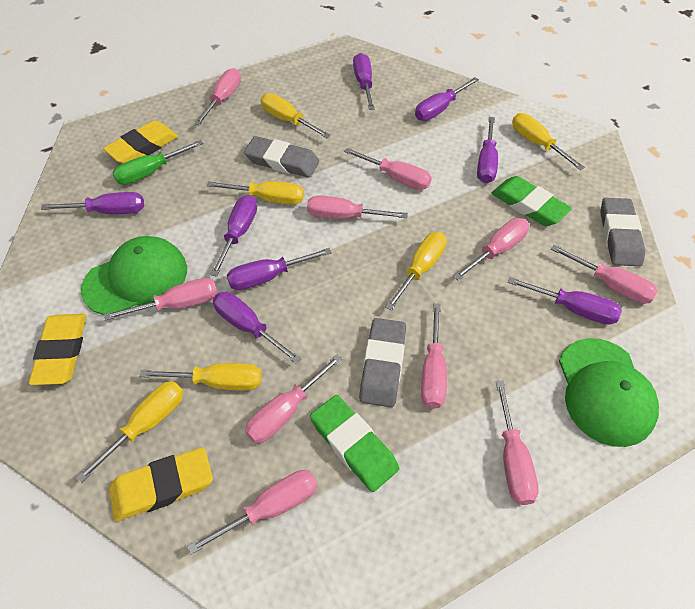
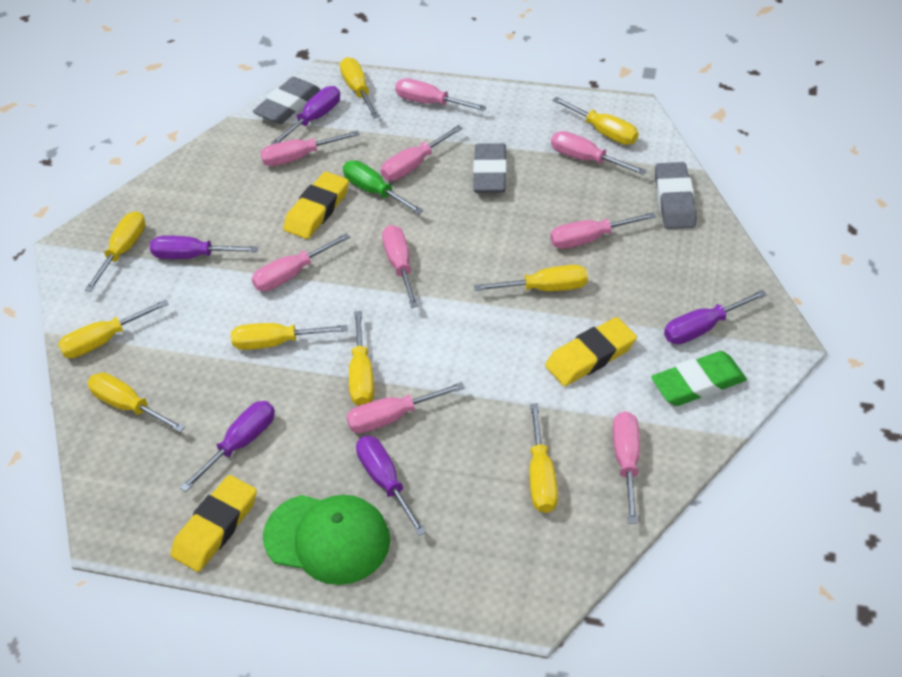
green cap: [81,236,187,315] [559,338,659,447] = 2 -> [263,495,390,585] = 1
green eraser: [310,395,399,492] [492,176,572,226] = 2 -> [651,351,747,406] = 1
pink screwdriver: [104,278,217,321] [187,470,317,555] [194,68,241,125] [245,354,342,443] [307,195,408,219] [344,148,432,190] [421,303,447,409] [453,218,529,281] [496,381,539,505] [551,245,658,304] = 10 -> [252,233,350,291] [260,131,360,166] [346,382,465,433] [381,125,463,181] [382,225,418,308] [395,78,487,111] [550,212,656,249] [551,131,646,175] [613,411,640,524] = 9
purple screwdriver: [41,192,144,214] [210,195,257,277] [213,292,301,364] [227,248,332,290] [353,53,375,110] [415,77,479,121] [477,117,498,183] [508,277,622,325] = 8 -> [150,235,258,259] [180,401,275,492] [271,86,340,144] [356,436,426,536] [664,290,767,344] = 5
yellow screwdriver: [76,381,184,483] [139,363,261,391] [207,181,304,205] [261,93,331,138] [385,232,447,311] [512,113,585,170] = 6 -> [58,299,169,358] [85,211,145,292] [88,372,185,432] [231,323,348,350] [340,57,379,119] [349,311,374,406] [474,265,588,291] [530,403,558,513] [552,97,638,145] = 9

